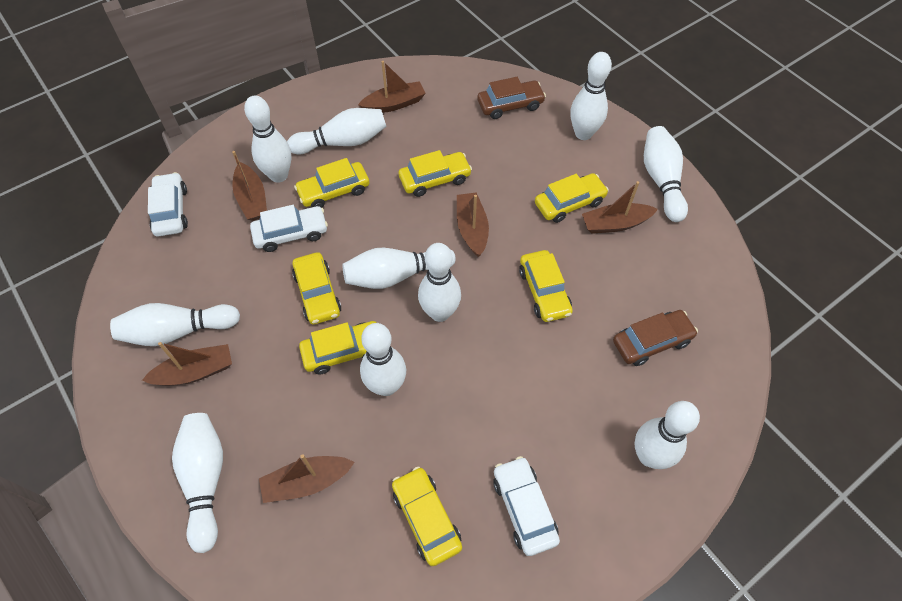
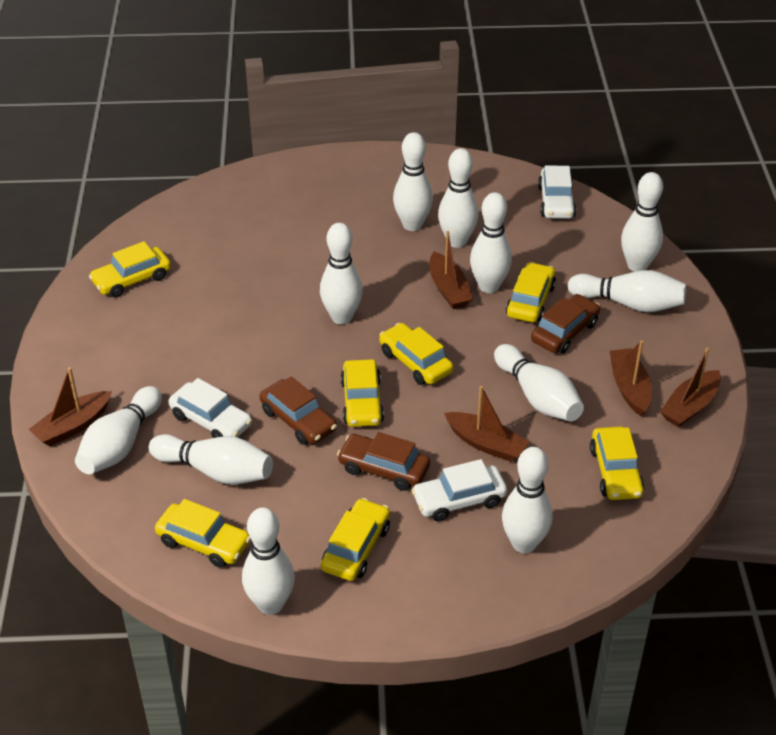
brown boat: [142,342,232,386] [232,151,267,221] [259,454,355,503] [358,61,426,113] [457,192,489,257] [582,181,658,234] = 6 -> [29,367,112,446] [430,231,473,309] [444,386,529,462] [609,340,652,416] [660,347,721,427] = 5
brown car: [477,77,546,119] [613,310,698,366] = 2 -> [260,376,337,445] [337,432,430,491] [531,294,600,354] = 3
white bowling pin: [110,303,240,346] [172,413,223,553] [244,95,291,183] [287,108,387,154] [342,248,456,289] [360,323,406,396] [418,243,461,322] [570,52,612,140] [635,401,700,469] [644,126,688,222] = 10 -> [75,386,162,474] [149,434,273,484] [242,507,295,615] [320,223,363,324] [393,132,433,231] [438,148,478,248] [470,192,512,293] [494,344,584,421] [502,447,553,553] [567,270,686,312] [621,172,663,272] = 11

